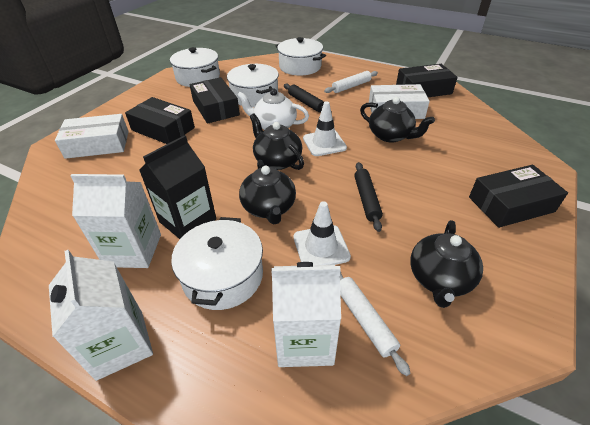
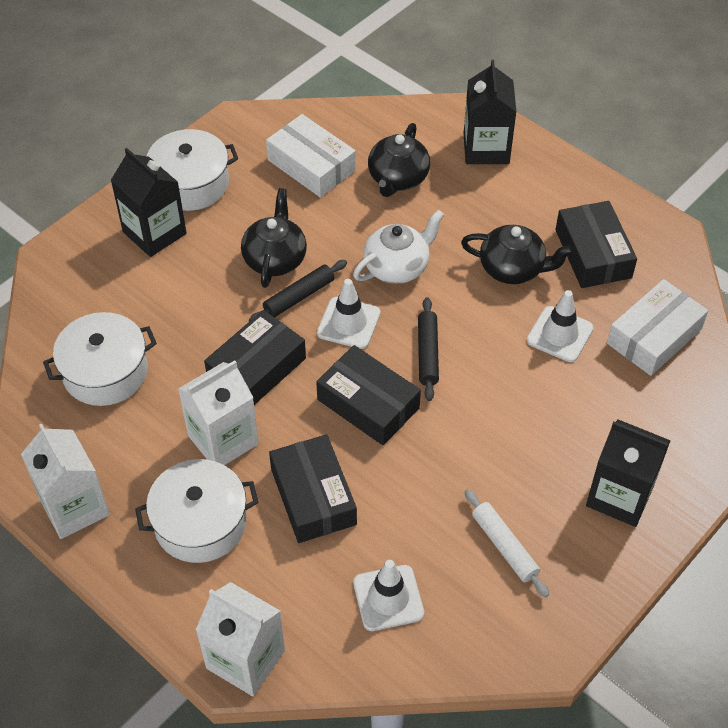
black carton: [139,135,216,239] = 1 -> [111,148,186,257] [463,60,516,164] [586,419,671,527] = 3
black teapot: [239,160,296,224] [250,113,304,170] [360,97,435,143] [410,220,483,308] = 4 -> [241,188,307,288] [368,123,430,197] [461,225,574,284] = 3
white pot: [170,47,220,87] [171,217,263,310] [227,64,279,107] [276,37,326,76] = 4 -> [43,312,157,406] [135,459,258,563] [147,129,238,211] = 3
white rolling pin: [324,71,378,93] [340,271,410,376] = 2 -> [464,489,549,597] = 1
white traffic cone: [293,201,351,265] [303,101,347,156] = 2 -> [317,279,381,349] [353,560,424,631] [527,290,594,362] = 3

